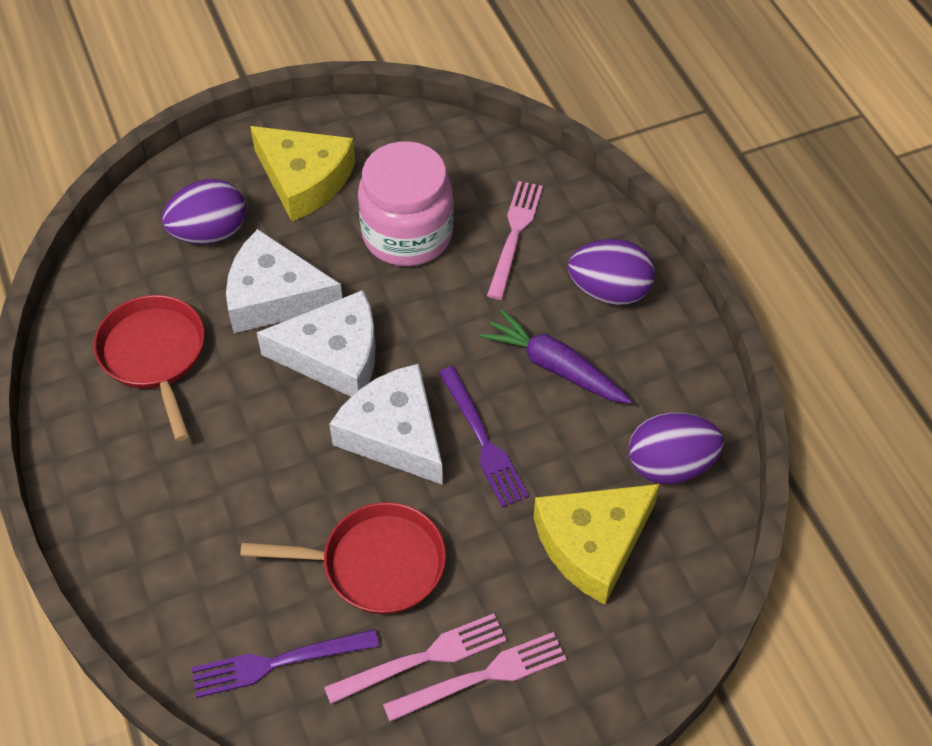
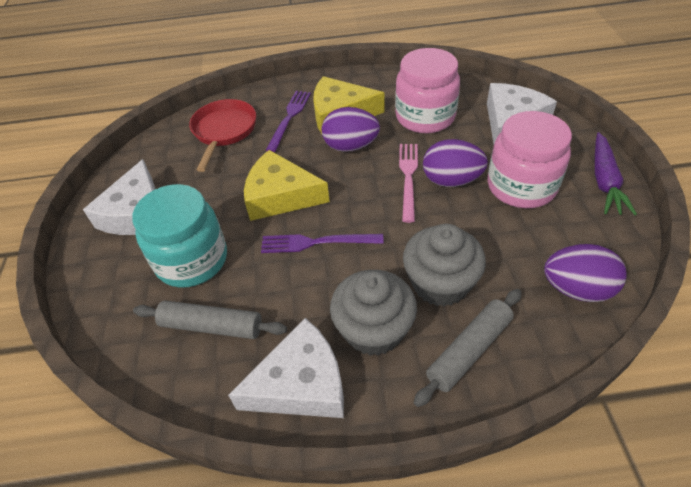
grey cupcake: none = 0 -> [330,270,417,356] [403,224,486,307] = 2
grey rolling pin: none = 0 -> [133,300,287,339] [414,289,522,407] = 2
pink fork: [324,613,507,704] [383,632,566,722] [487,181,543,300] = 3 -> [399,144,418,223] = 1
pink jar: [358,141,454,266] = 1 -> [395,48,460,133] [487,111,572,208] = 2
red pan: [94,295,205,441] [240,502,446,614] = 2 -> [189,99,256,172] = 1
turquoise jar: none = 0 -> [132,184,227,288] = 1

